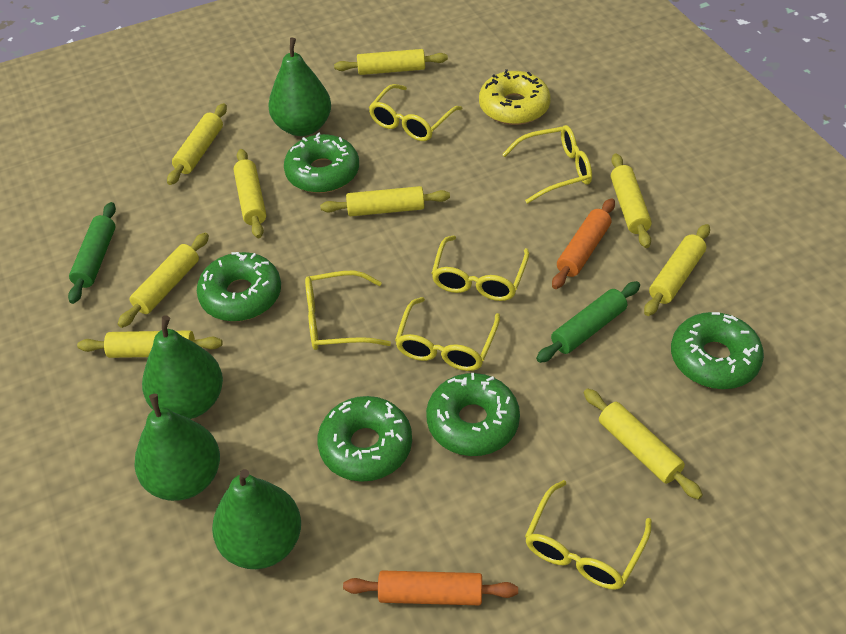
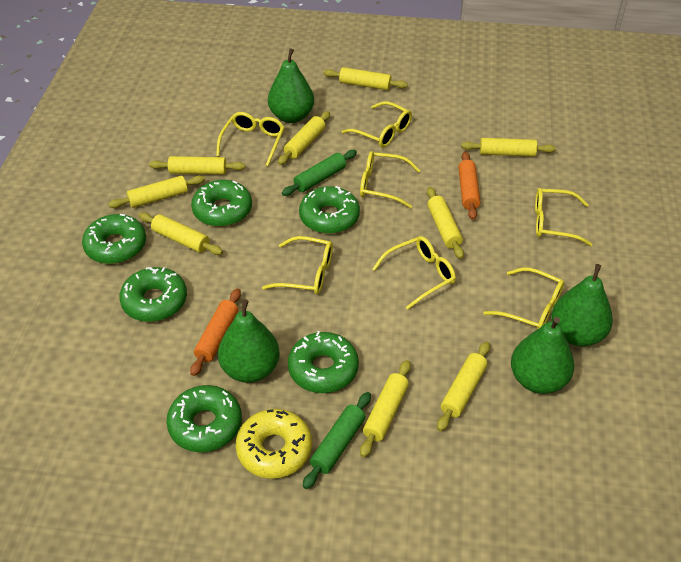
green donut: [197,252,281,322] [284,132,359,193] [317,396,412,482] [426,373,520,456] [671,312,764,389] = 5 -> [82,214,146,264] [119,267,187,322] [166,385,242,452] [191,180,252,227] [288,331,359,393] [299,186,360,234] = 6
yellow glasses: [305,271,391,350] [369,84,462,141] [395,297,500,371] [431,235,529,301] [502,125,592,204] [525,480,652,590] = 6 -> [216,112,285,166] [262,236,333,295] [342,101,412,148] [360,151,420,208] [373,236,456,310] [483,267,564,329] [535,188,593,246] = 7

